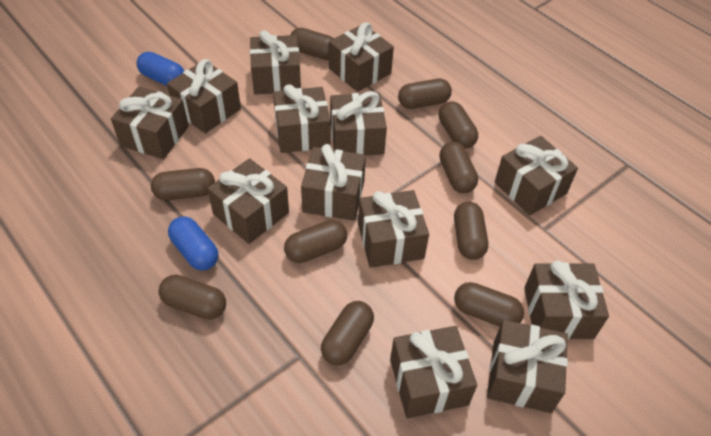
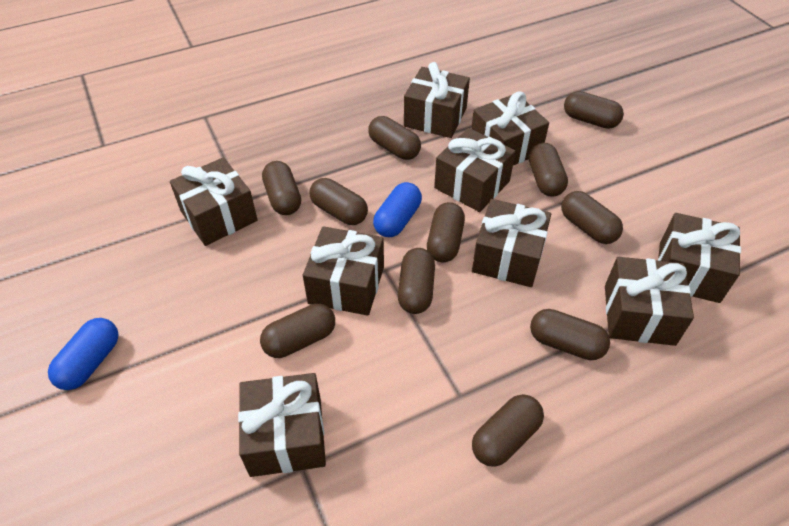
brown capsule: [151,168,215,201] [158,274,226,320] [284,220,347,263] [290,28,334,60] [321,301,374,366] [398,79,452,109] [439,101,478,149] [439,142,478,193] [454,202,488,260] [454,282,524,327] = 10 -> [260,304,335,358] [262,161,301,215] [310,178,368,225] [368,116,421,160] [398,248,435,314] [427,202,465,262] [472,394,544,467] [529,143,568,196] [530,309,610,360] [561,191,623,244] [564,91,624,129] = 11
brown gift: [111,87,189,159] [167,59,241,134] [207,158,289,244] [250,30,301,95] [273,84,330,153] [301,144,366,221] [329,22,394,92] [330,91,387,155] [358,190,429,268] [390,326,477,418] [487,320,568,413] [495,136,578,216] [524,260,609,340] = 13 -> [170,158,258,246] [238,373,326,477] [303,226,384,316] [404,62,470,138] [434,128,516,212] [471,91,549,165] [472,199,551,287] [605,257,694,346] [658,213,741,303] = 9

